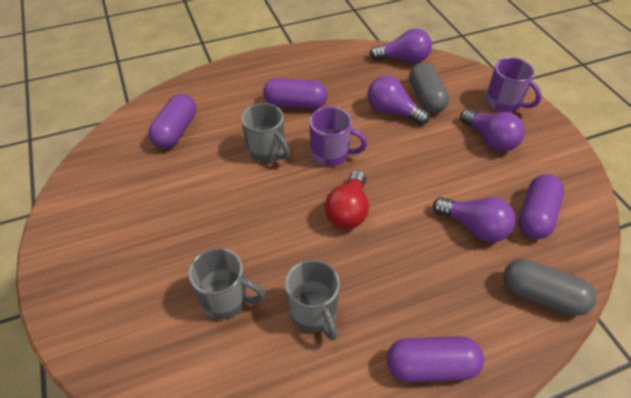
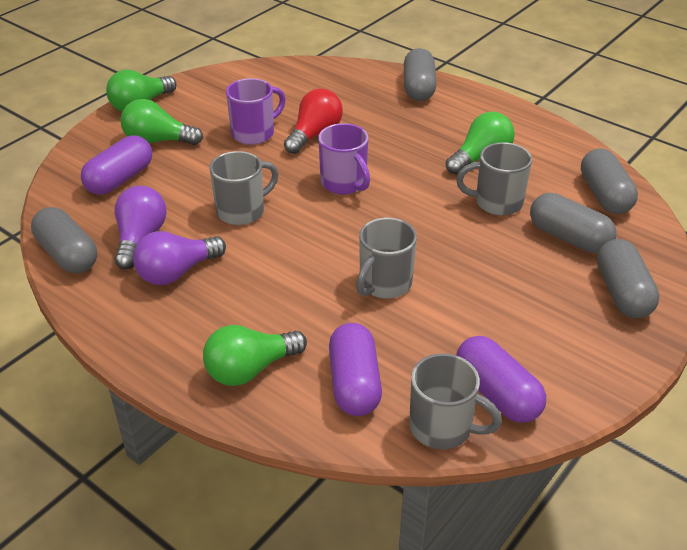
green light bulb: none = 0 -> [106,70,176,112] [120,99,203,145] [203,325,307,386] [445,112,515,174] = 4
grey capsule: [409,62,449,113] [503,259,596,316] = 2 -> [31,207,97,273] [404,48,437,101] [530,193,617,253] [581,148,638,214] [597,239,660,318] = 5
grey mug: [188,248,265,319] [241,103,290,163] [285,260,340,340] = 3 -> [209,151,279,225] [356,218,417,299] [409,353,502,449] [456,142,532,216] = 4
purple capsule: [148,94,196,149] [263,78,327,109] [387,336,484,382] [518,174,564,239] = 4 -> [81,135,152,195] [329,323,382,416] [456,336,546,423] = 3
purple light bulb: [367,76,429,125] [370,28,432,63] [433,197,516,242] [460,109,525,152] = 4 -> [114,186,167,270] [133,231,226,285] = 2

